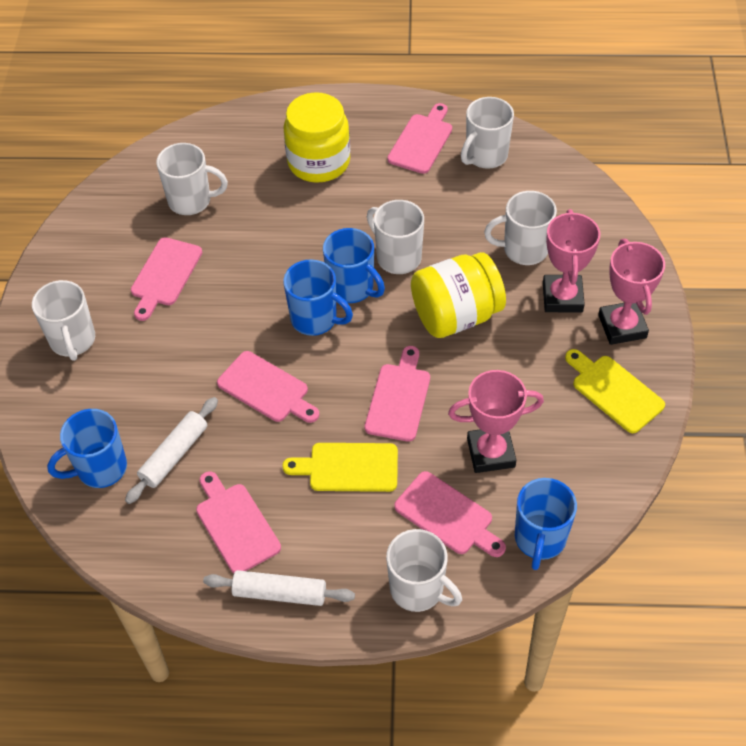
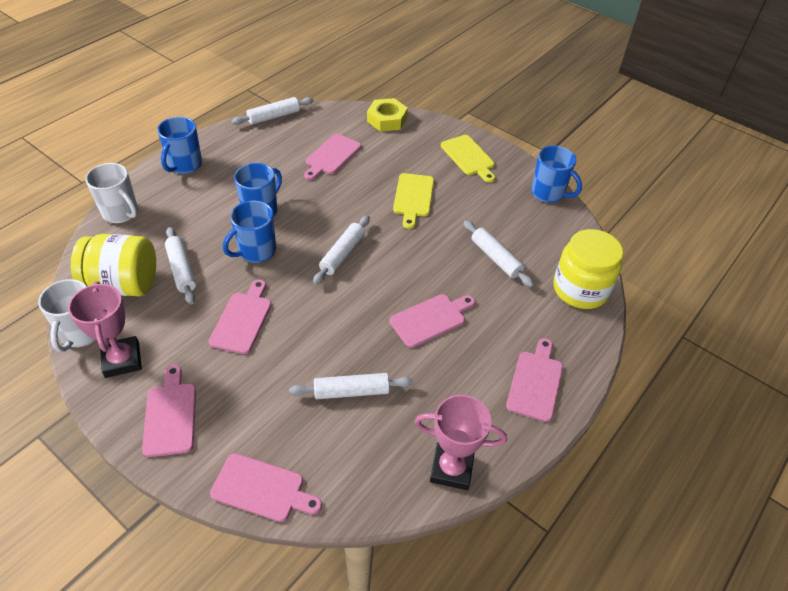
pink trophy: [448,370,544,473] [543,209,600,312] [598,239,665,345] = 3 -> [68,281,142,378] [415,395,507,490] = 2
white mug: [32,280,95,361] [156,143,228,215] [367,200,424,274] [386,529,462,612] [461,97,514,169] [484,191,557,265] = 6 -> [38,279,95,352] [85,163,138,223] = 2
white rolling pin: [125,397,218,504] [203,570,355,606] = 2 -> [165,227,196,304] [232,97,313,125] [289,373,413,399] [313,215,370,285] [464,220,534,287] = 5
yellow nut: none = 0 -> [367,98,408,132] = 1

